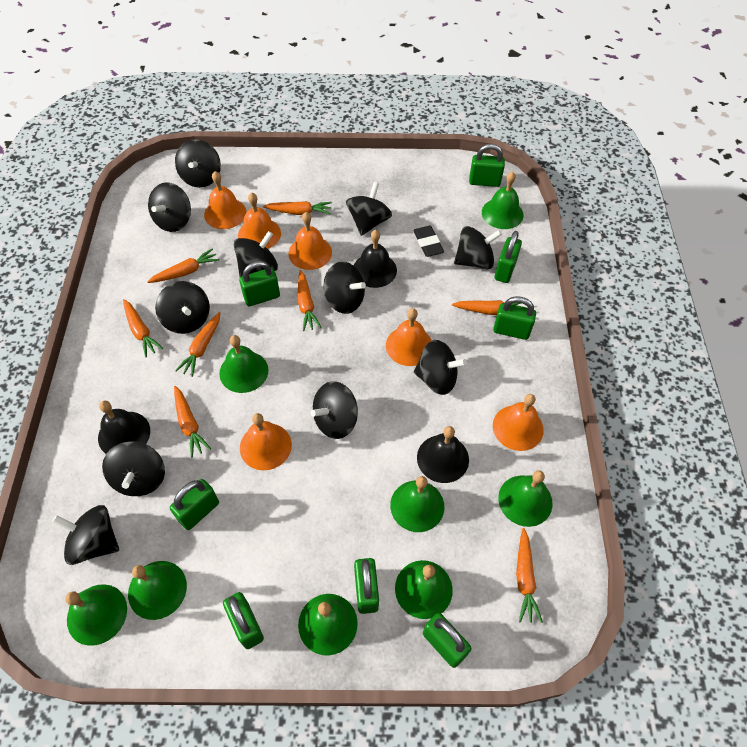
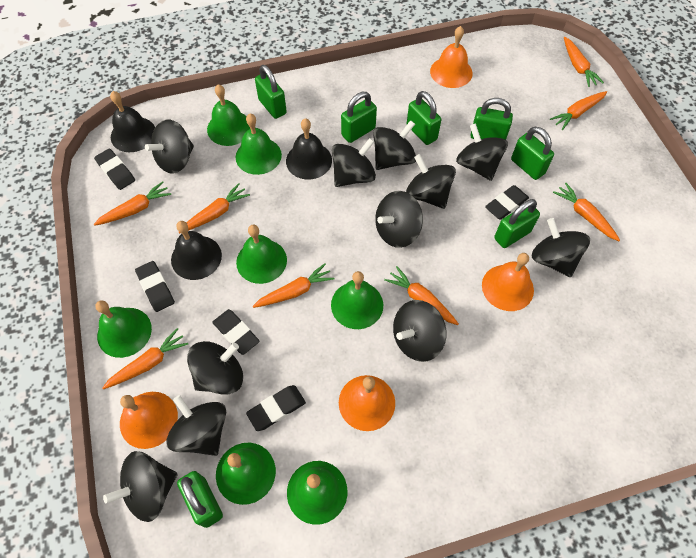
black eraser: [413,226,444,257] = 1 -> [94,148,135,190] [135,261,175,312] [212,309,259,355] [246,385,306,431] [485,185,529,220] = 5
green bell: [65,584,127,646] [128,561,187,620] [219,335,268,393] [298,594,358,656] [390,476,444,532] [395,560,453,619] [482,171,524,229] [498,471,553,527] = 8 -> [95,300,152,358] [207,84,250,146] [216,443,276,505] [236,114,282,175] [236,225,287,284] [287,461,347,525] [331,271,383,329] = 7
green padlock: [170,479,219,530] [223,592,264,649] [239,261,280,306] [354,558,379,614] [423,613,471,668] [469,144,505,187] [493,296,536,340] [495,231,522,283] = 8 -> [177,471,223,528] [255,65,287,119] [341,92,377,143] [407,91,441,145] [471,98,513,140] [494,199,540,248] [511,127,554,180] = 7
orange bell: [204,171,246,229] [238,192,281,249] [240,413,292,470] [288,212,332,270] [386,308,432,366] [493,394,544,451] = 6 -> [120,392,178,449] [339,375,395,431] [430,26,473,88] [482,253,534,311] = 4

